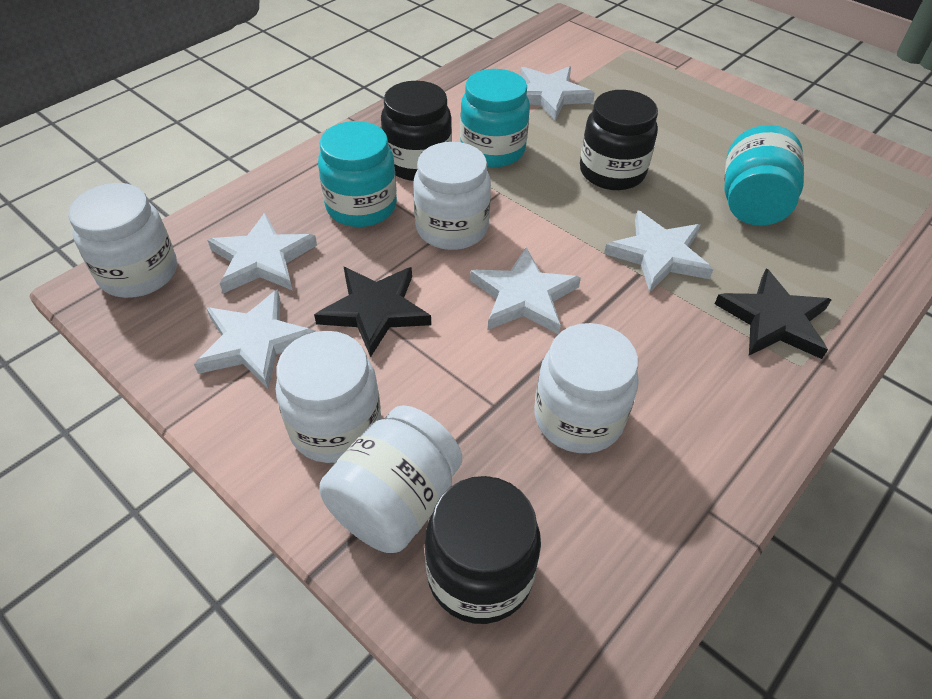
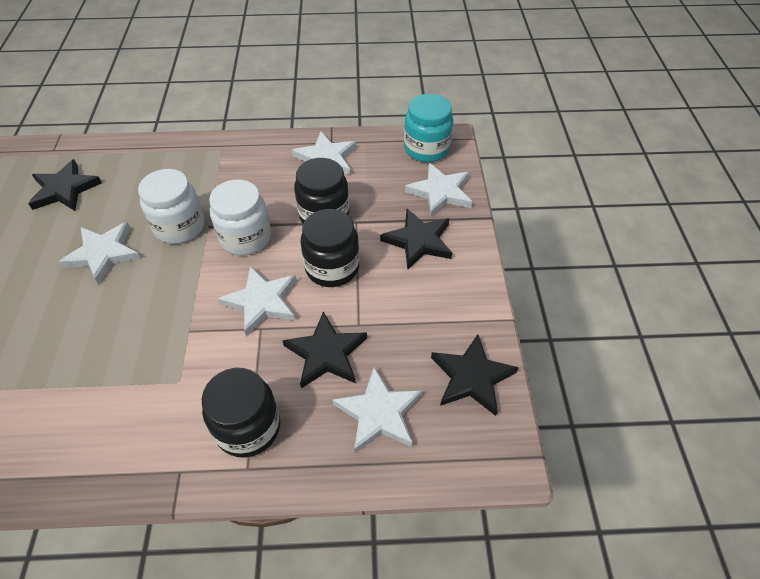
black star: [314,267,431,357] [715,268,832,359] = 2 -> [28,159,102,211] [282,312,367,389] [380,209,452,270] [431,334,519,416] = 4
turquoise jar: [318,121,397,227] [460,69,530,167] [724,125,804,226] = 3 -> [404,94,453,162] = 1
white jar: [68,183,177,298] [276,331,381,463] [319,405,462,553] [413,142,491,250] [534,323,639,453] = 5 -> [138,169,205,244] [209,180,271,255] = 2

